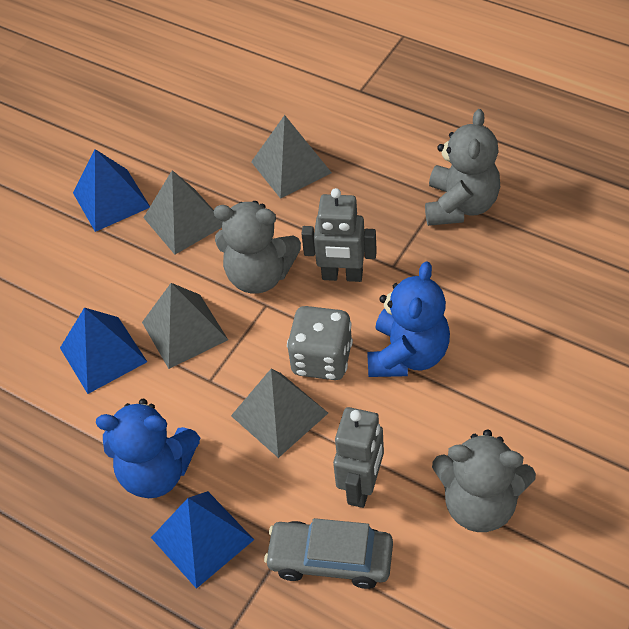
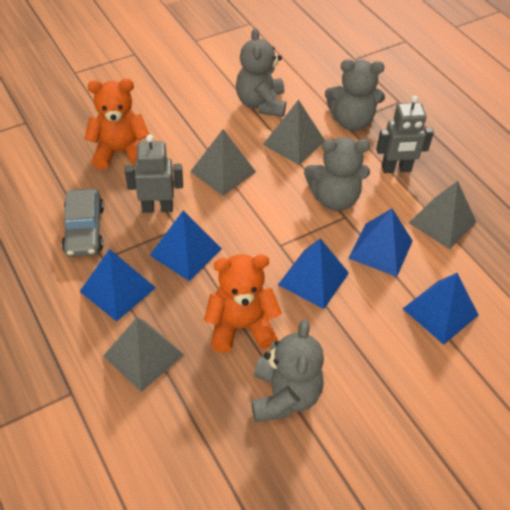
blue pyramid: [60,307,147,394] [73,149,150,232] [151,491,254,589] = 3 -> [79,249,156,322] [150,211,222,281] [278,238,349,309] [348,209,413,277] [403,273,479,345] = 5
blue teddy bear: [96,399,200,498] [367,261,450,377] = 2 -> none = 0
grey dice: [287,306,353,380] = 1 -> none = 0
grey teddy bear: [214,201,301,294] [425,109,500,226] [432,430,536,532] = 3 -> [236,28,286,117] [251,319,324,422] [304,137,370,211] [325,59,385,131] = 4
orange teddy bear: none = 0 -> [85,79,149,170] [204,254,282,353] = 2

